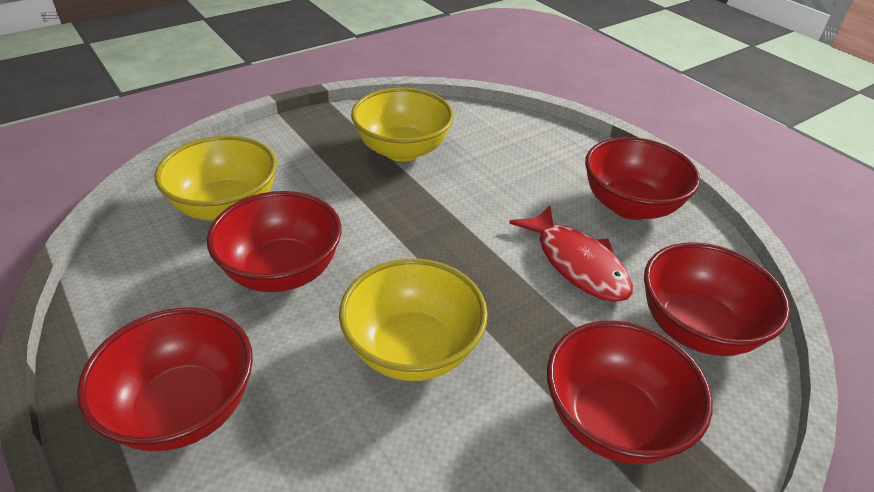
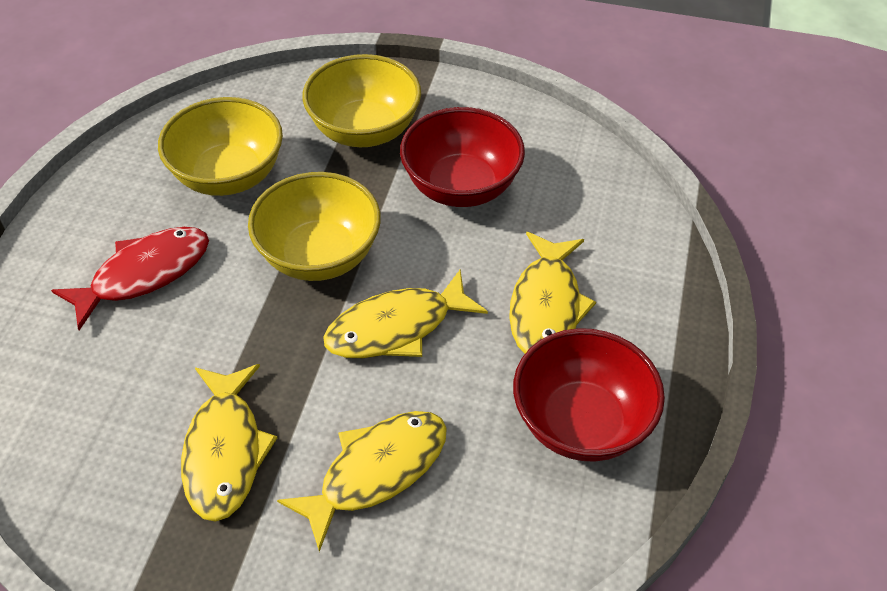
red bowl: [77,307,253,451] [207,191,342,292] [547,321,713,464] [585,137,700,220] [644,242,790,356] = 5 -> [400,107,525,207] [513,328,665,462] = 2
yellow fish: none = 0 -> [181,364,277,522] [277,411,447,552] [323,269,488,358] [509,232,596,353] = 4

